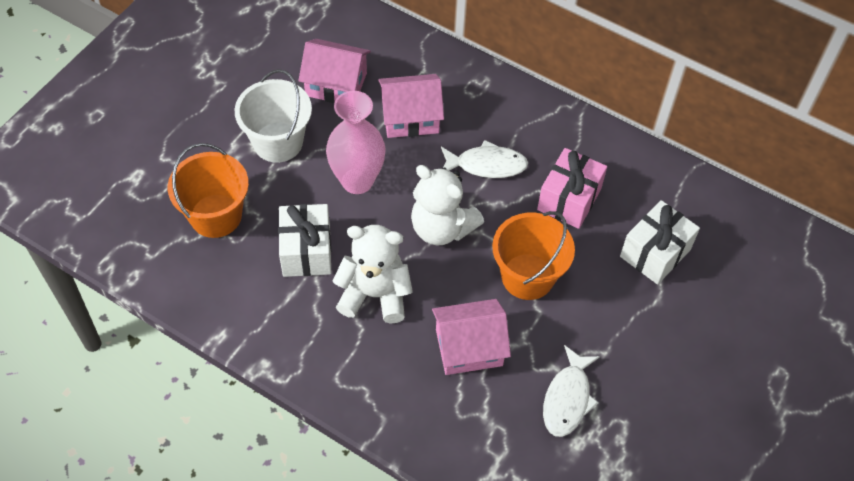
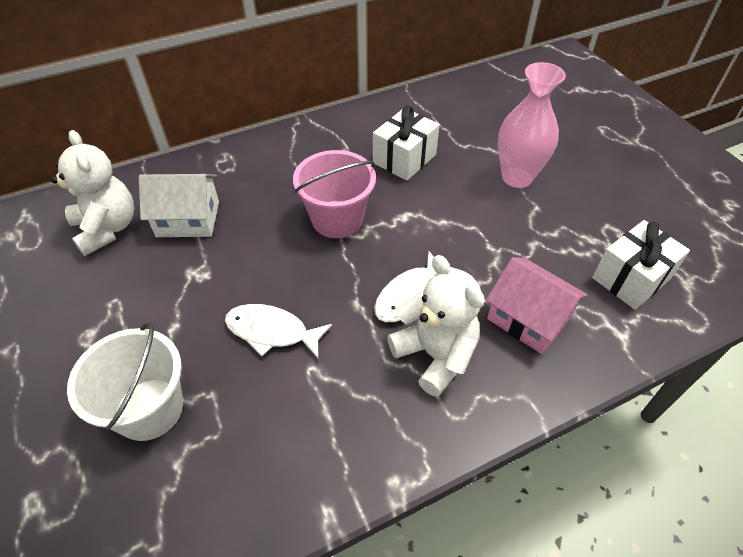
orange bucket: [168,143,249,238] [492,211,575,300] = 2 -> none = 0
pink bucket: none = 0 -> [293,150,376,238] = 1
pink gift: [537,148,607,229] = 1 -> none = 0
pink house: [298,39,371,103] [378,74,444,138] [432,299,511,375] = 3 -> [486,257,588,354] = 1
white house: none = 0 -> [139,174,219,237] = 1

